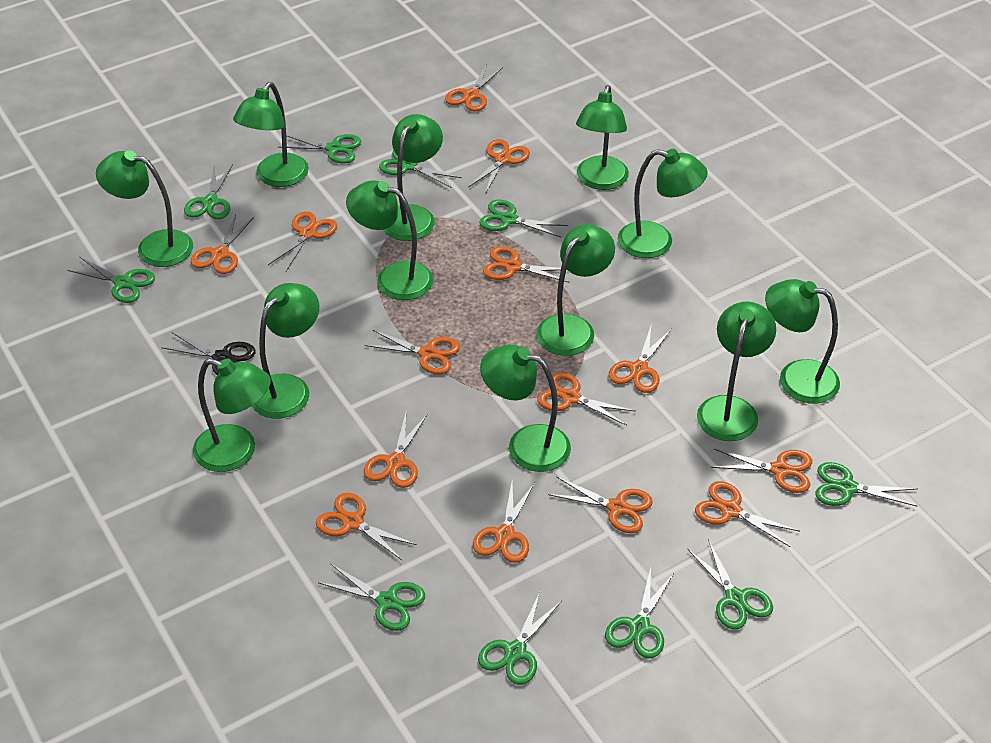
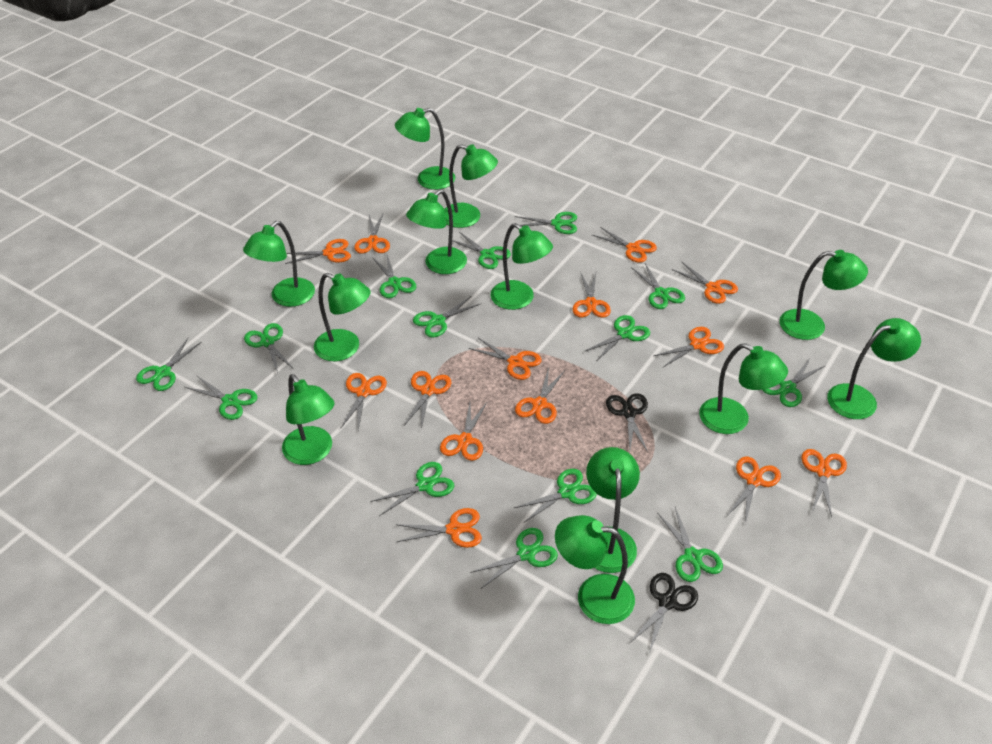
black scissors: [161,332,256,375] = 1 -> [606,393,648,452] [630,573,698,653] = 2
green scissors: [67,257,155,303] [184,164,233,219] [278,134,361,164] [318,563,425,631] [379,150,462,188] [478,592,562,685] [479,200,568,238] [605,567,674,659] [688,539,773,629] [815,462,918,507] = 10 -> [136,338,201,391] [185,375,257,420] [244,323,294,374] [370,462,454,516] [372,255,416,298] [413,296,480,337] [452,232,511,269] [470,528,558,588] [514,469,597,523] [515,212,577,234] [584,315,650,360] [631,263,685,309] [657,507,723,582] [763,357,825,407] = 14

